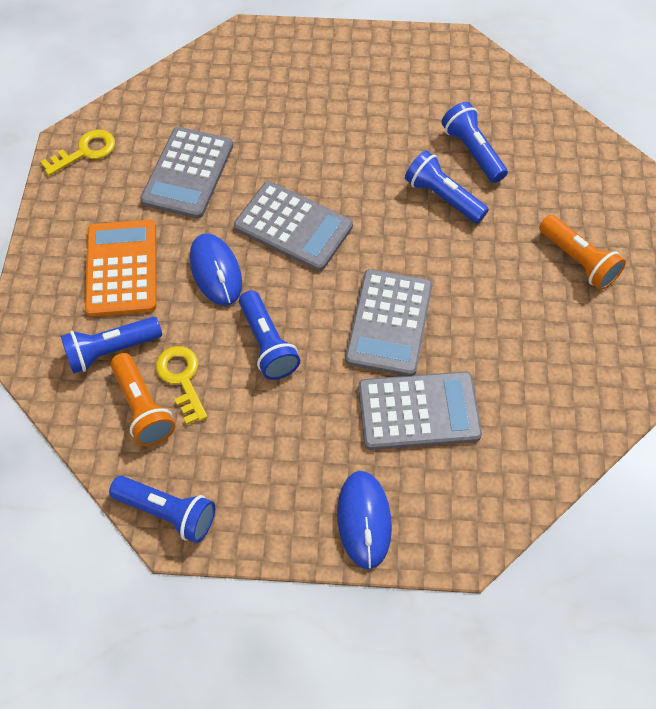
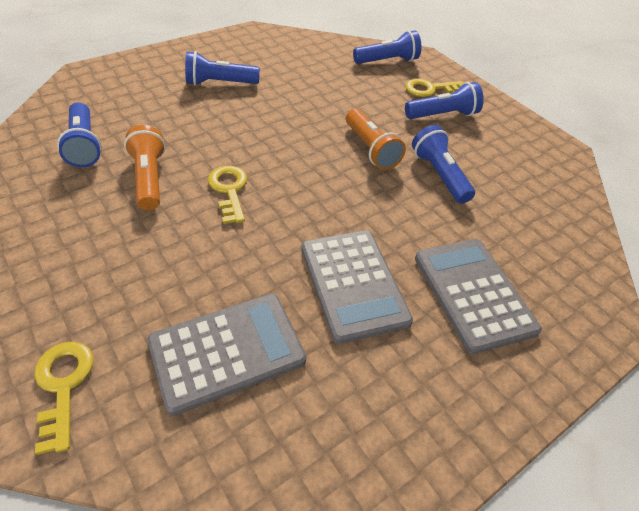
blue mouse: [190,233,242,306] [337,471,392,569] = 2 -> none = 0
grey calculator: [140,127,233,219] [234,181,353,271] [345,269,433,376] [358,372,482,450] = 4 -> [147,294,306,416] [301,230,413,344] [415,239,542,354] = 3
orange calculator: [85,220,157,317] = 1 -> none = 0
yellow key: [41,130,115,176] [156,346,207,425] = 2 -> [34,342,93,455] [208,166,247,224] [405,79,464,97] = 3

